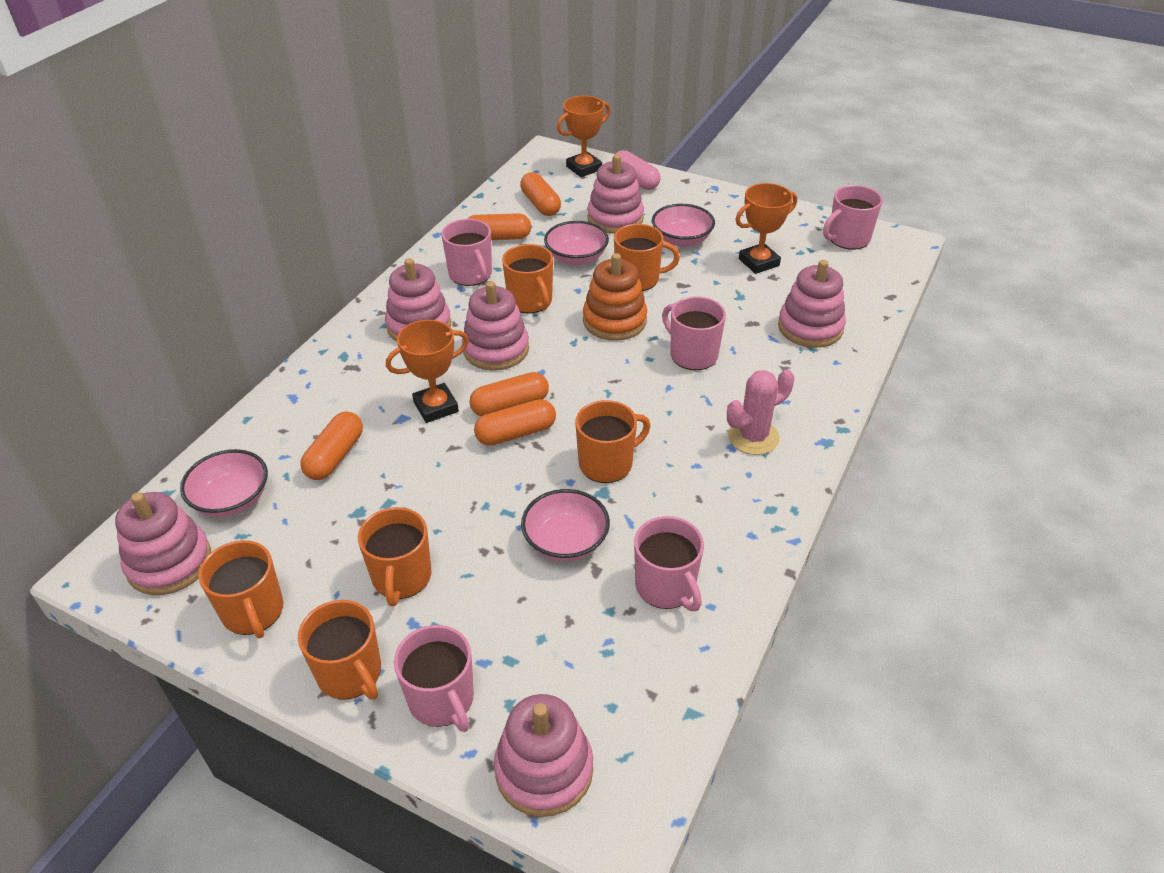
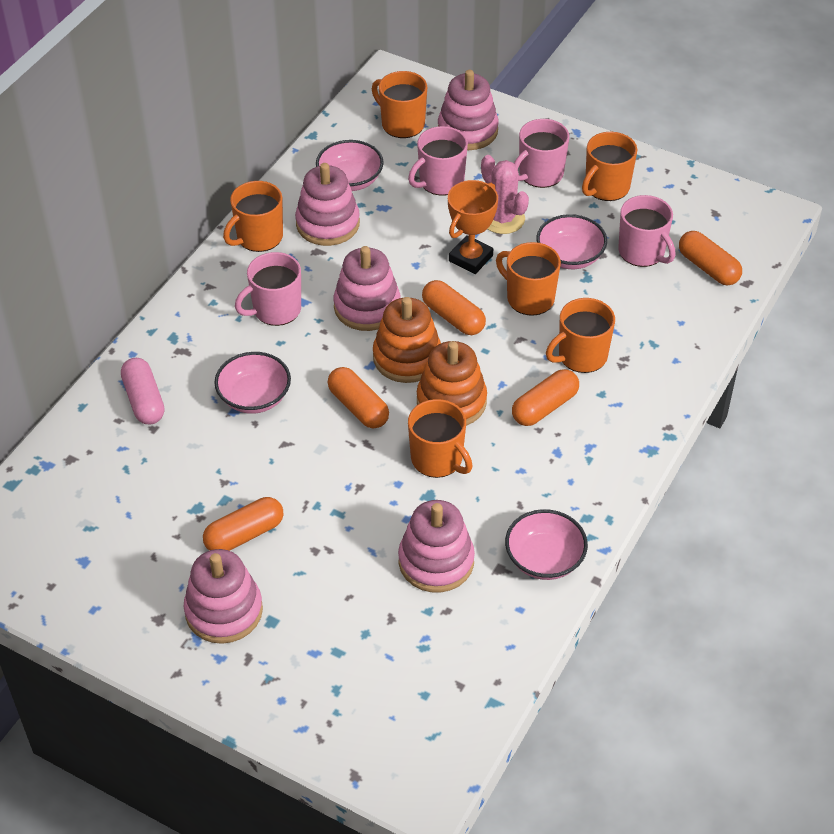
orange stacking toy: [583,253,647,341] = 1 -> [373,297,441,383] [417,341,487,426] = 2
orange trophy: [386,320,469,423] [557,96,610,177] [735,183,797,274] = 3 -> [448,180,498,274] = 1
pink mug: [394,625,474,732] [441,219,492,286] [634,516,704,611] [662,296,726,370] [823,185,882,250] = 5 -> [235,252,301,326] [408,126,468,196] [514,119,569,188] [618,195,675,267] = 4
pink stacking toy: [115,492,211,595] [385,258,451,341] [462,281,529,371] [494,694,593,817] [587,154,644,234] [778,260,846,348] = 6 -> [184,549,263,644] [295,163,360,246] [334,246,401,331] [398,500,475,592] [438,70,499,150] = 5

